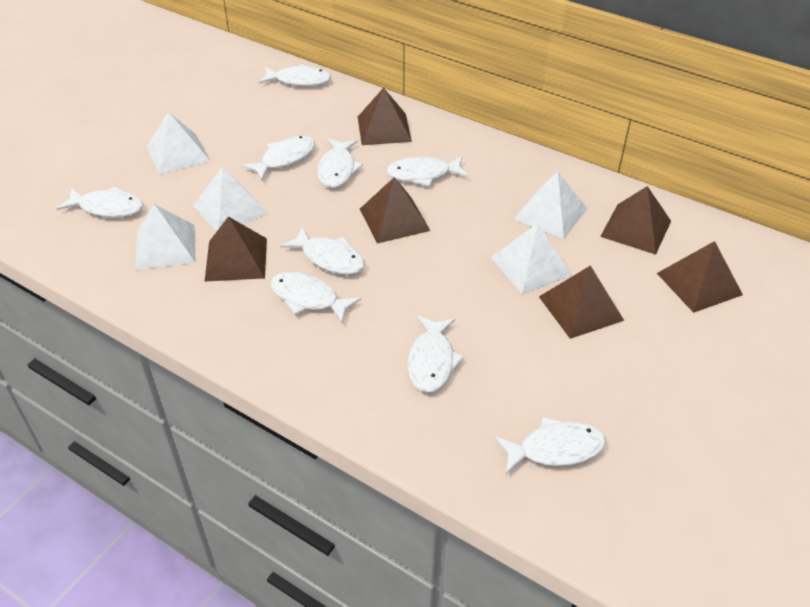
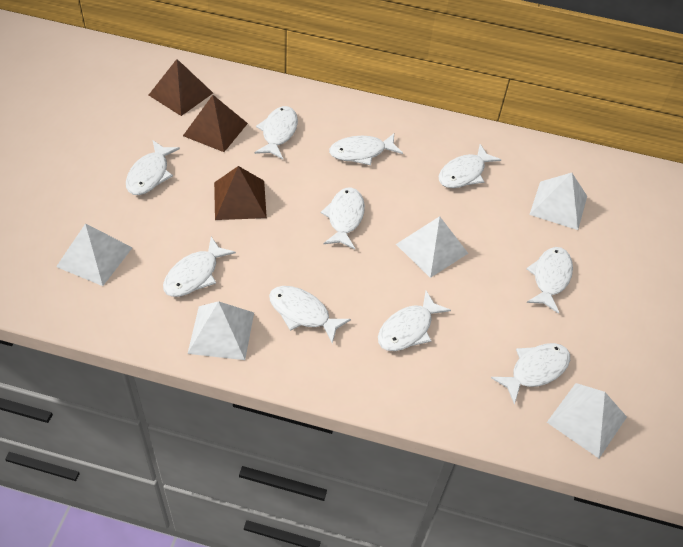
brown pyramid: [204,216,267,282] [358,88,412,145] [360,177,430,243] [539,265,624,339] [600,186,671,255] [657,241,743,313] = 6 -> [149,59,213,116] [183,95,248,152] [214,166,267,220] = 3
white fish: [56,186,143,218] [241,136,315,181] [259,64,331,86] [270,272,361,323] [280,226,365,275] [317,139,363,188] [386,156,468,186] [407,315,464,392] [494,417,606,474] = 9 -> [126,140,180,195] [163,237,236,297] [255,106,298,159] [269,286,351,344] [321,187,365,249] [329,133,403,165] [378,291,451,351] [438,144,501,188] [491,343,570,404] [526,247,573,314] = 10

